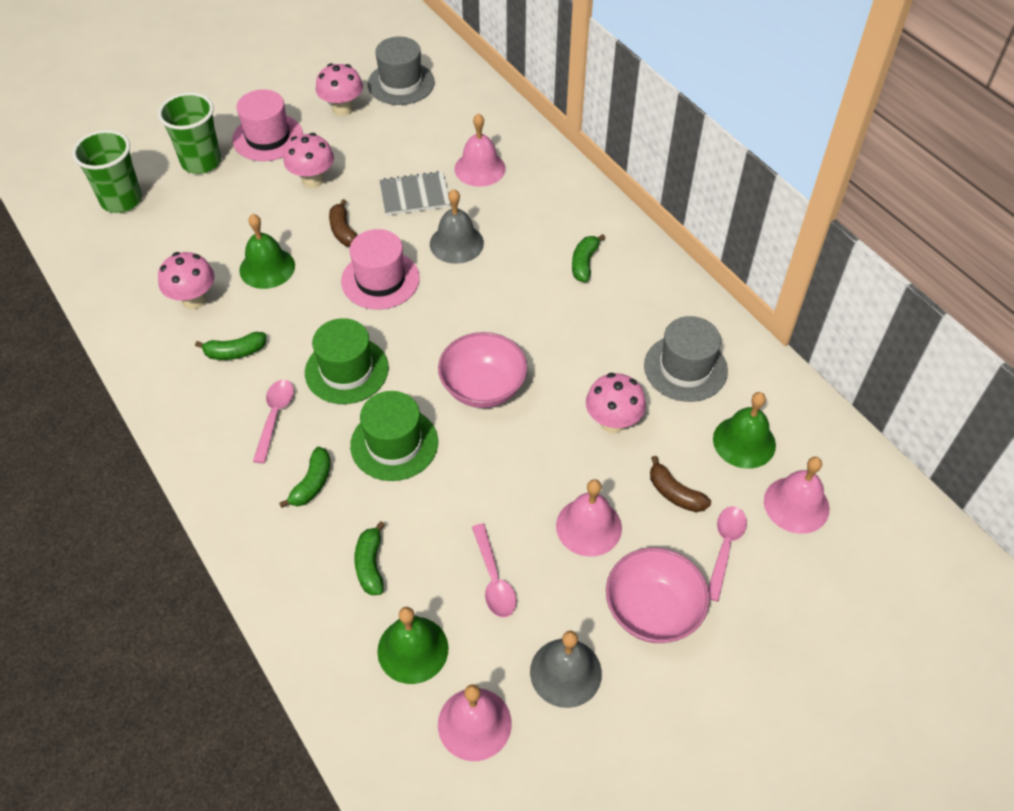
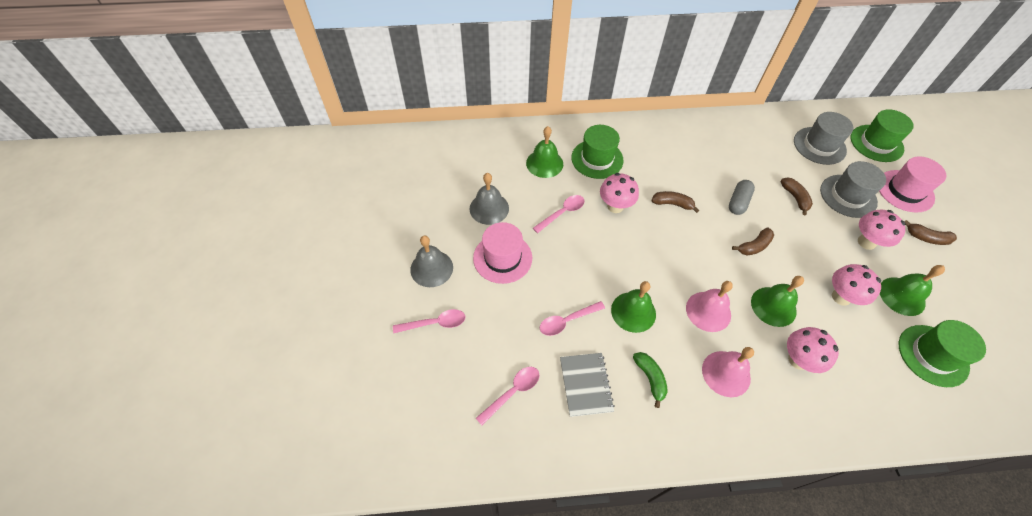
brown banana: [329,199,358,247] [650,456,711,512] = 2 -> [651,191,699,213] [732,228,774,255] [780,177,813,215] [904,220,957,245] = 4
green banana: [195,332,266,360] [279,447,330,508] [354,521,385,595] [572,234,605,282] = 4 -> [633,352,668,408] = 1
green bell: [239,214,295,289] [377,607,448,684] [713,392,776,469] = 3 -> [526,126,563,178] [611,281,656,333] [751,276,804,327] [880,265,945,316] = 4
green cup: [72,130,142,213] [158,92,221,174] = 2 -> none = 0
green hat: [305,318,389,404] [350,391,438,481] = 2 -> [571,125,624,179] [851,109,914,162] [899,320,986,387] = 3
grey capsule: none = 0 -> [729,180,755,215] = 1
pink bell: [438,684,512,761] [454,113,506,187] [556,479,622,557] [764,457,829,534] = 4 -> [686,281,733,332] [702,347,754,397] = 2
pink bowl: [438,332,527,408] [606,548,710,643] = 2 -> none = 0
pink spoon: [253,380,294,463] [472,524,517,617] [708,506,747,602] = 3 -> [393,309,465,333] [476,367,540,425] [533,195,585,233] [540,301,605,336] = 4

